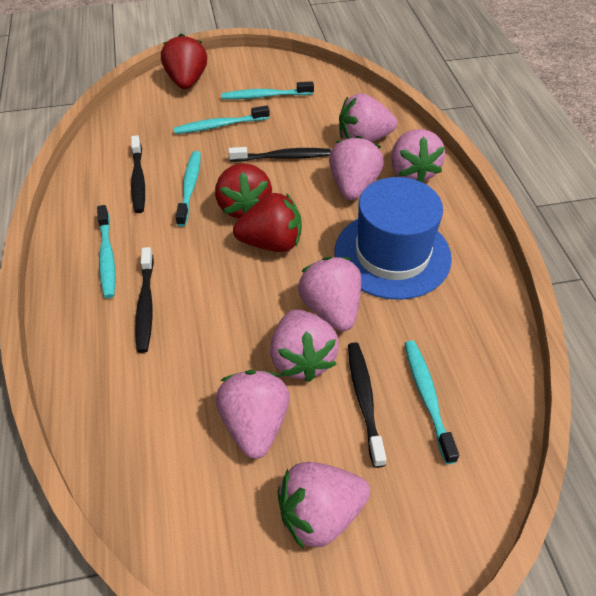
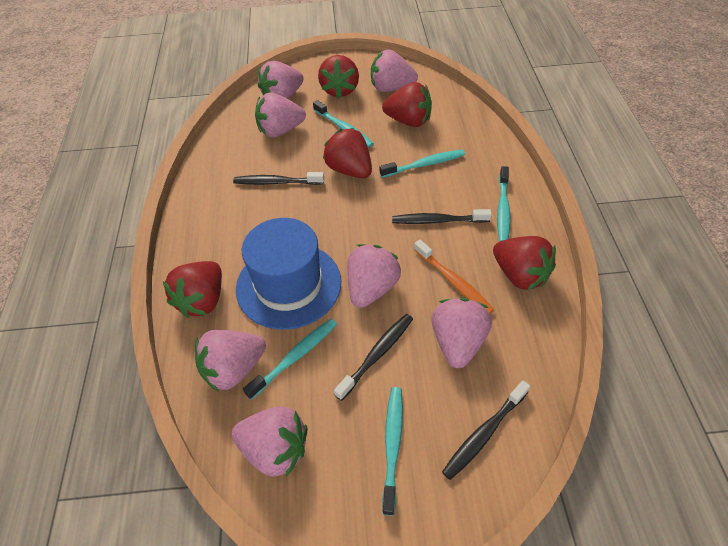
orange toothbrush: none = 0 -> [414,240,494,314] = 1
red strawberry: [161,34,207,89] [215,163,272,219] [233,193,302,252] = 3 -> [163,261,222,318] [318,55,359,98] [323,128,372,178] [382,82,432,127] [493,236,556,290] = 5

